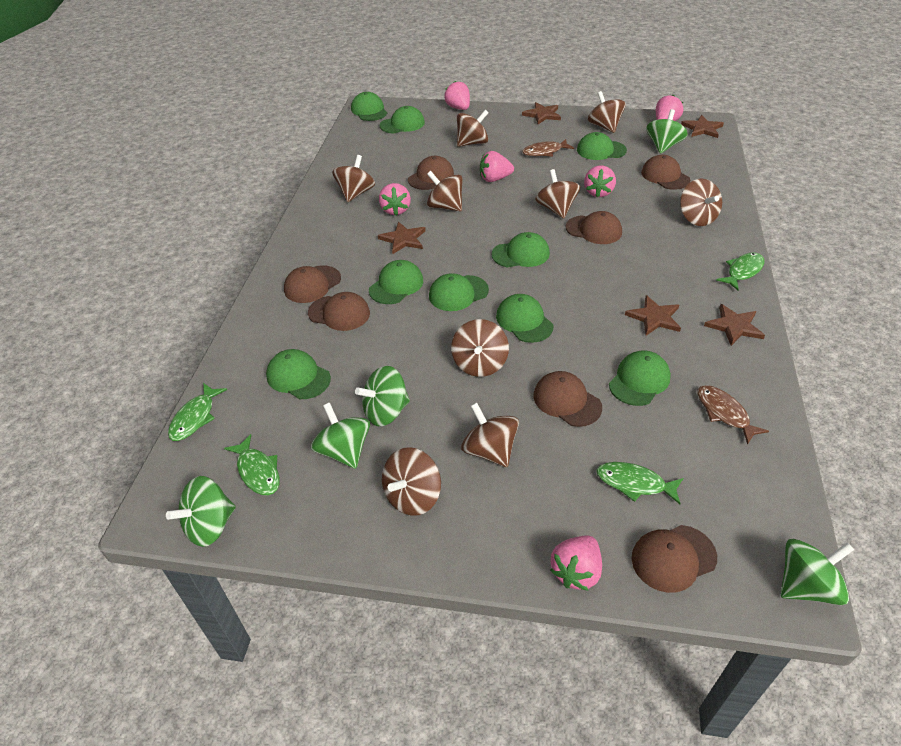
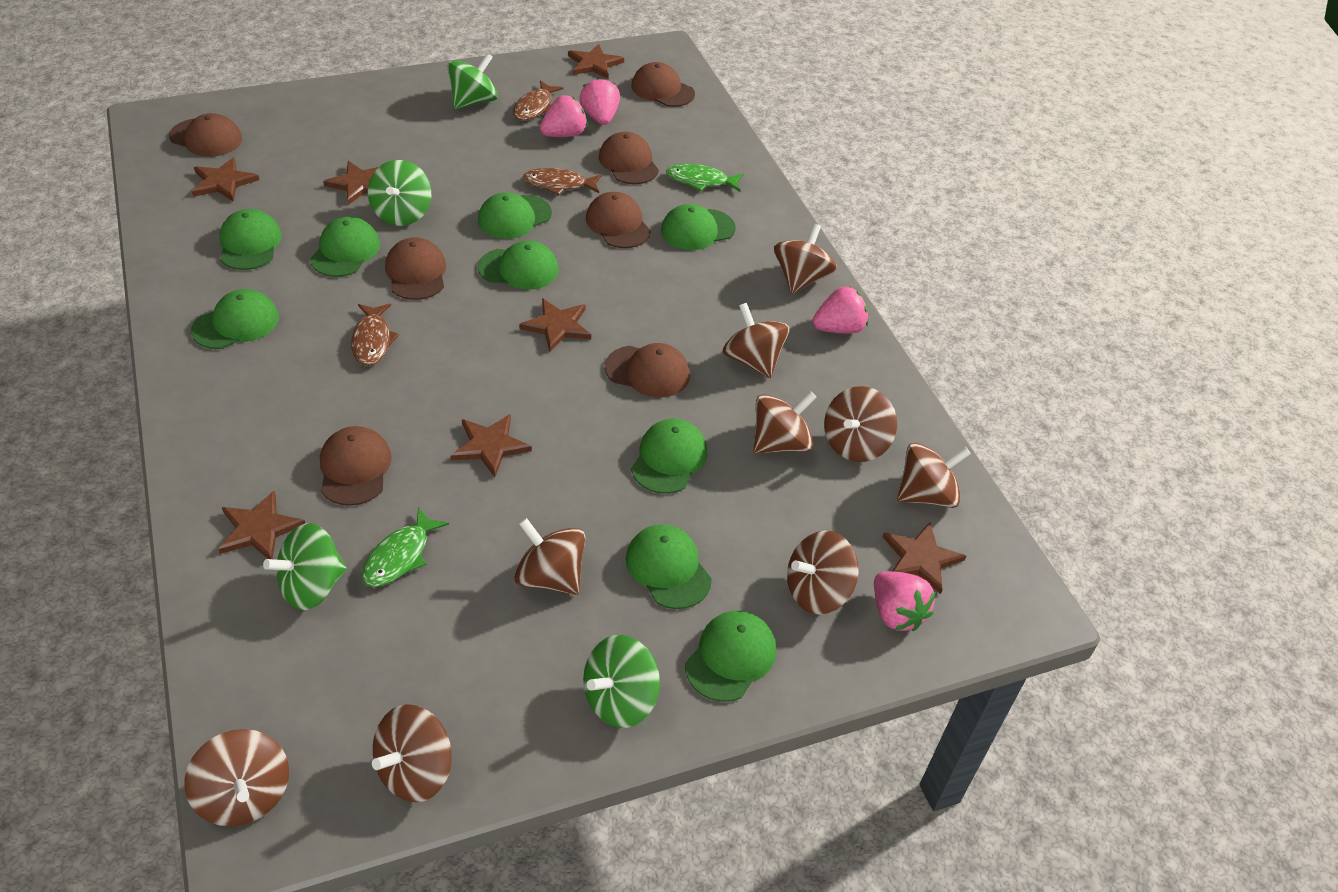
brown fish: [522,139,574,156] [697,385,769,445] = 2 -> [351,304,399,366] [513,80,564,121] [522,168,602,195] = 3
brown star: [378,222,426,254] [522,102,561,124] [625,295,681,336] [681,115,724,138] [704,304,765,346] = 5 -> [192,157,259,202] [218,491,305,559] [323,161,378,205] [451,414,532,477] [519,298,591,352] [568,44,624,79] [883,522,966,594] = 7
green fish: [168,383,227,441] [224,434,280,496] [597,462,683,504] [716,252,764,290] = 4 -> [361,507,449,587] [666,164,744,191] = 2
green spinning top: [166,476,236,547] [311,403,370,469] [355,366,410,426] [646,109,688,154] [781,539,854,605] = 5 -> [263,523,347,610] [368,160,431,226] [447,53,498,109] [583,635,660,728] = 4
pink strawberry: [379,183,411,215] [444,81,470,110] [480,151,514,182] [550,536,602,591] [584,165,616,198] [656,95,683,121] = 6 -> [540,95,587,137] [579,77,620,125] [812,286,868,334] [874,571,935,631] = 4

